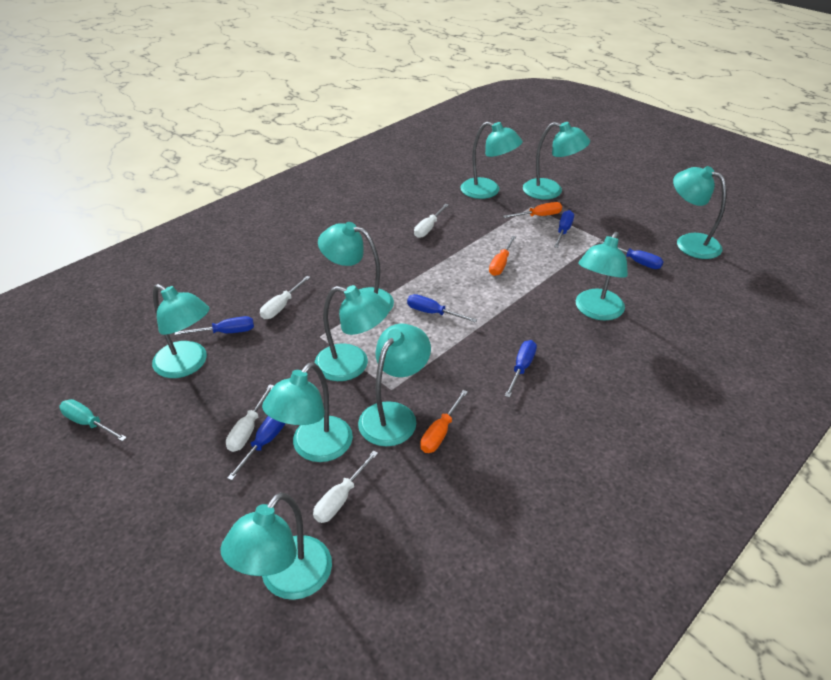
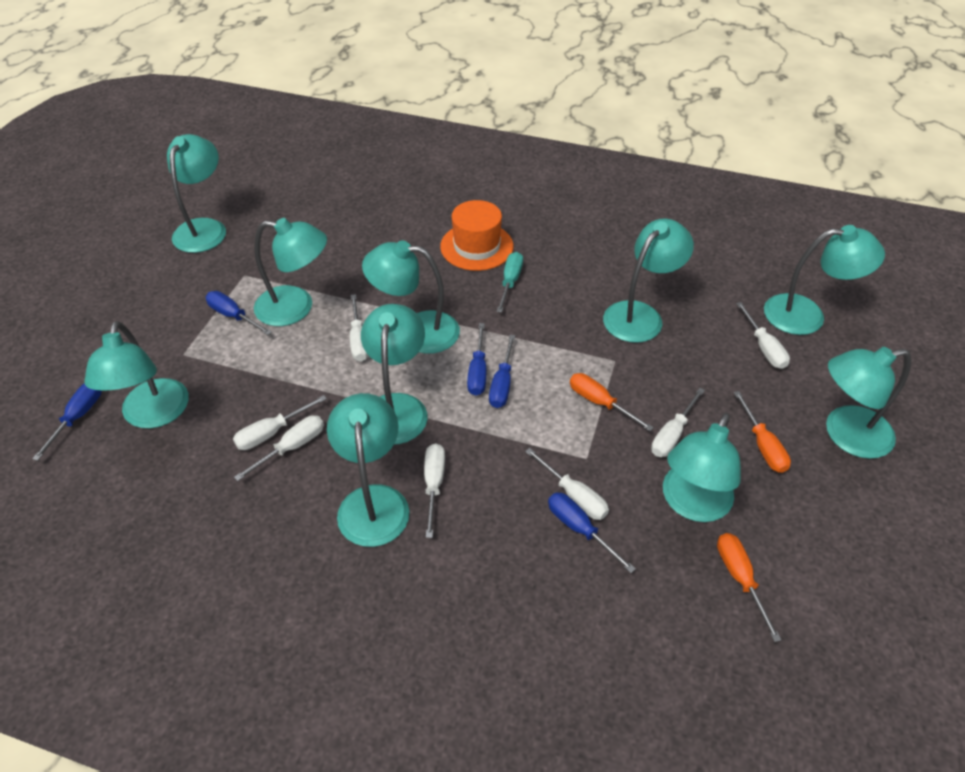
blue screwdriver: [175,316,254,335] [227,416,286,480] [407,294,477,323] [505,340,537,398] [554,210,574,248] [598,240,664,269] = 6 -> [32,383,102,461] [206,291,272,335] [467,323,486,396] [489,335,515,408] [548,492,636,573] = 5
orange hat: none = 0 -> [440,200,514,271] = 1
white screwdriver: [226,384,274,452] [260,276,311,319] [313,451,378,523] [414,204,449,238] = 4 -> [233,395,327,450] [234,415,324,481] [350,294,369,362] [424,443,445,538] [525,448,609,520] [651,388,705,457] [736,302,790,369] = 7

